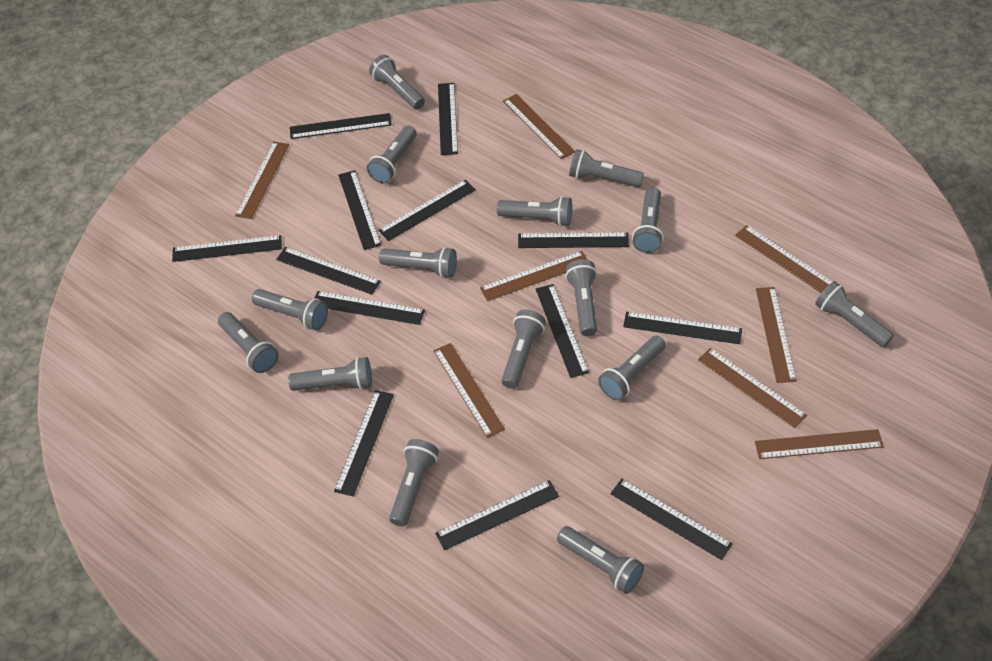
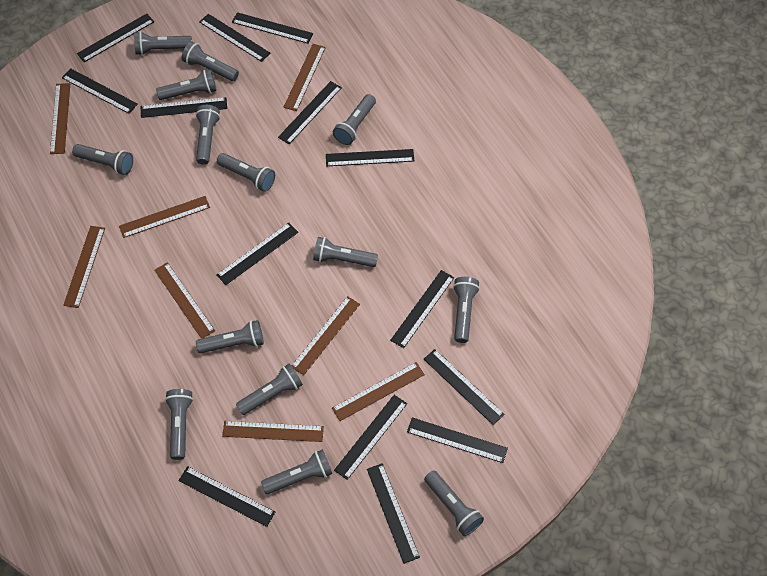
black ruler: [172,235,282,262] [276,247,381,295] [290,113,392,139] [315,291,425,325] [334,390,394,496] [338,170,381,250] [378,180,476,241] [435,480,559,550] [438,83,458,155] [518,232,629,248] [536,284,589,378] [610,479,733,560] [623,312,742,344] = 13 -> [62,68,138,114] [77,14,154,62] [141,97,227,118] [178,466,275,527] [199,14,270,62] [217,223,298,285] [232,12,313,44] [278,81,342,144] [326,149,414,166] [334,395,407,480] [367,463,420,564] [390,270,454,348] [407,417,508,463] [424,349,505,425] = 14
grey flashlight: [218,312,279,373] [252,289,328,331] [288,357,372,391] [367,125,416,184] [369,55,425,110] [379,247,457,278] [389,439,439,527] [497,196,572,227] [502,310,546,389] [557,526,644,594] [565,259,597,336] [569,149,644,187] [598,336,666,400] [632,187,664,253] [815,281,894,347] = 15 -> [72,144,133,175] [134,31,192,55] [156,69,217,100] [165,389,193,460] [182,41,239,81] [196,105,220,165] [196,320,264,353] [217,153,275,192] [236,363,303,415] [261,449,332,494] [313,237,378,267] [333,94,376,145] [424,471,484,536] [453,277,480,343] = 14

